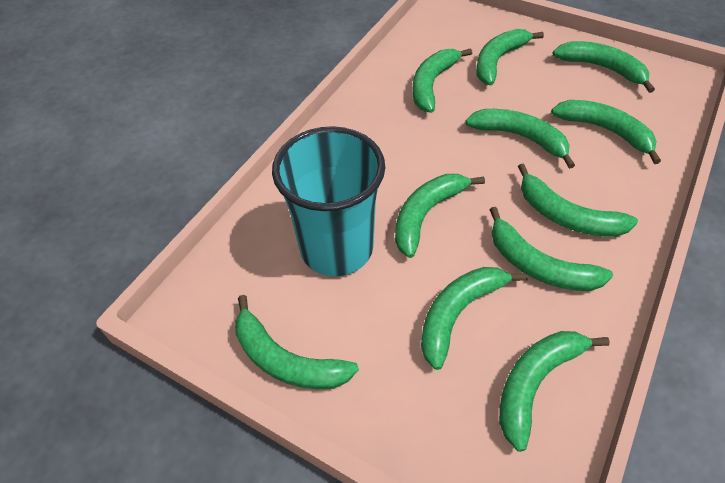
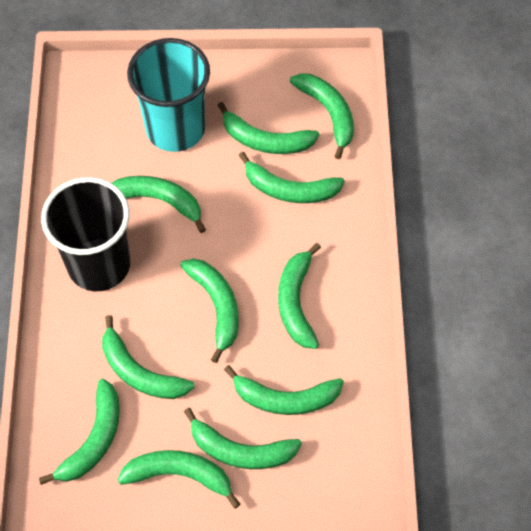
black cup: none = 0 -> [41,177,130,291] = 1

